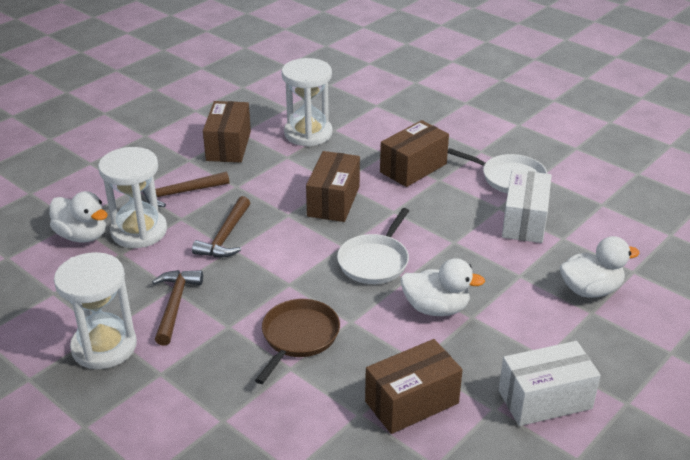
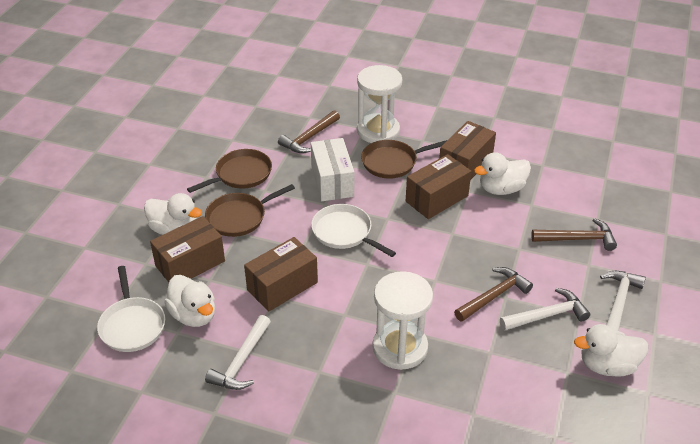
brown pan: [255,299,340,384] = 1 -> [187,149,272,193] [205,184,295,237] [361,140,447,179] = 3
white box: [499,341,601,426] [502,169,552,243] = 2 -> [311,138,354,201] = 1
white duck: [49,191,108,242] [400,258,485,316] [560,236,640,298] = 3 -> [144,193,202,235] [164,275,215,327] [474,152,531,195] [574,324,648,377] = 4
white hammer: none = 0 -> [205,315,271,390] [500,288,590,331] [600,271,646,331] = 3
white hourglass: [54,252,137,369] [98,147,167,248] [281,58,332,146] = 3 -> [357,65,402,143] [372,271,433,370] = 2

